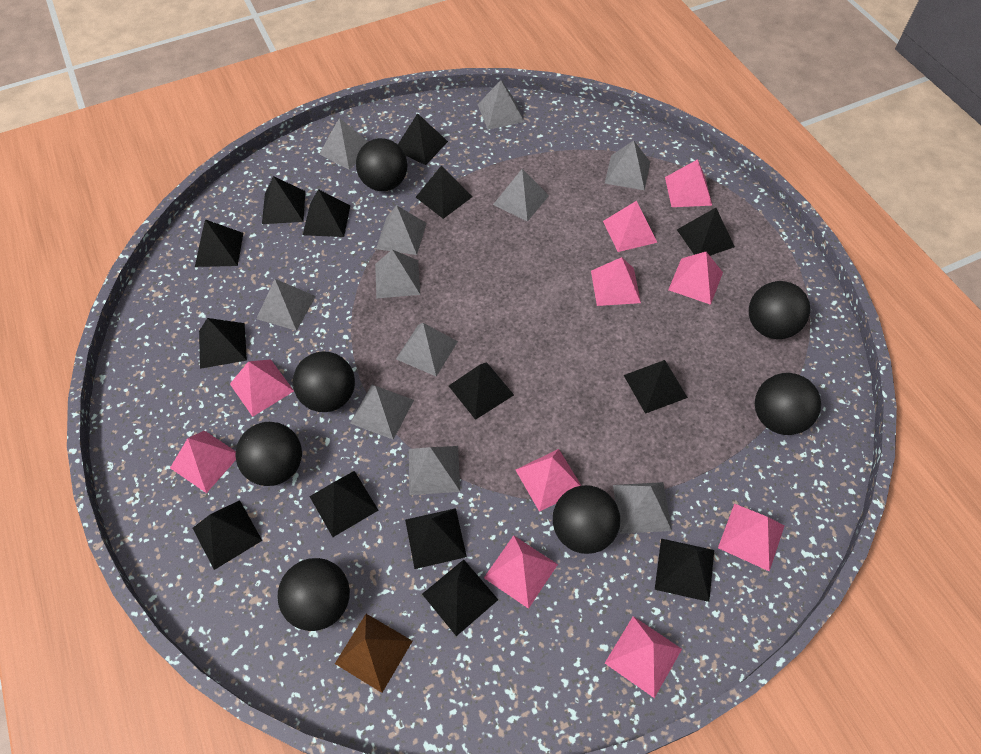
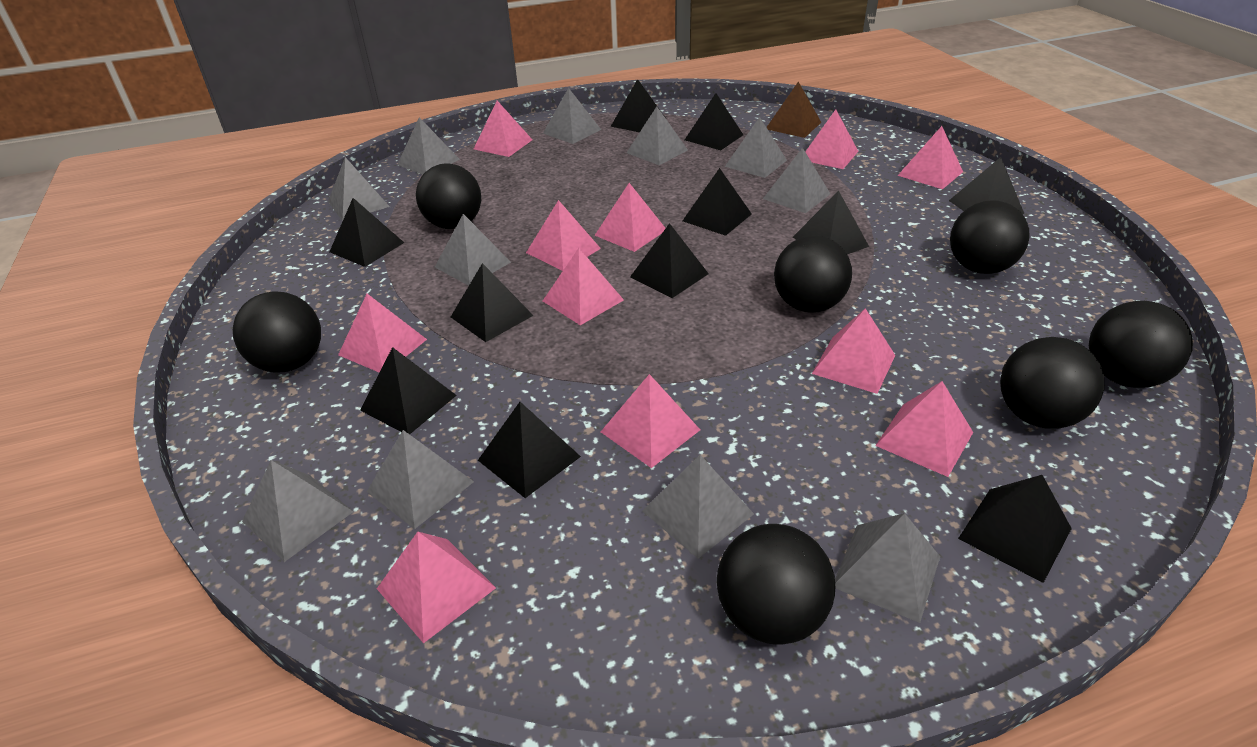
black pyramid: [193,500,262,570] [195,219,243,267] [199,318,247,369] [262,176,305,224] [303,189,350,237] [309,471,378,537] [398,113,448,165] [405,508,467,569] [416,166,472,219] [422,560,498,636] [449,362,514,420] [624,360,688,414] [655,539,714,602] [677,208,735,256] = 14 -> [330,198,404,267] [360,347,457,434] [451,263,534,342] [478,402,581,498] [611,79,665,132] [630,223,709,298] [683,168,752,236] [685,93,743,150] [793,190,869,254] [949,157,1024,214] [958,475,1072,583] = 11
pink pyramid: [170,430,236,493] [230,359,294,417] [484,535,558,609] [516,449,581,512] [591,257,641,306] [603,201,657,252] [605,616,682,698] [665,159,712,207] [668,252,723,305] [718,503,785,571] = 10 -> [338,294,427,372] [377,532,496,643] [474,101,532,157] [526,200,601,271] [543,248,624,325] [594,183,666,252] [601,374,700,468] [805,110,859,169] [812,308,895,394] [875,381,973,477] [898,126,963,189] = 11

